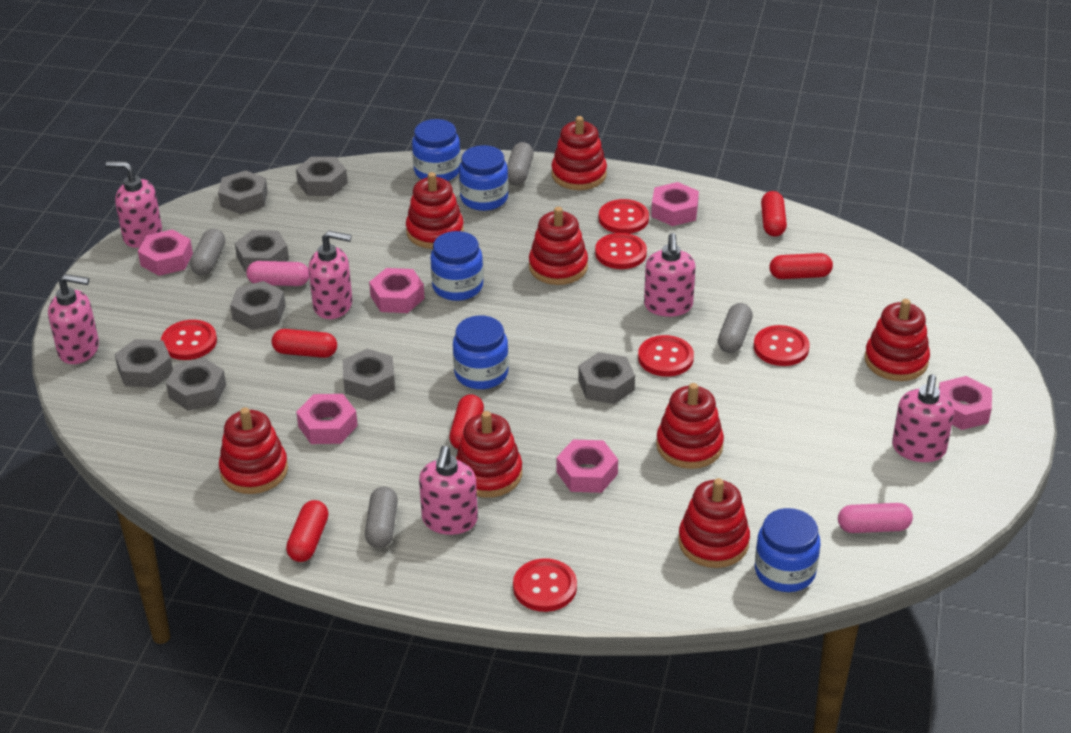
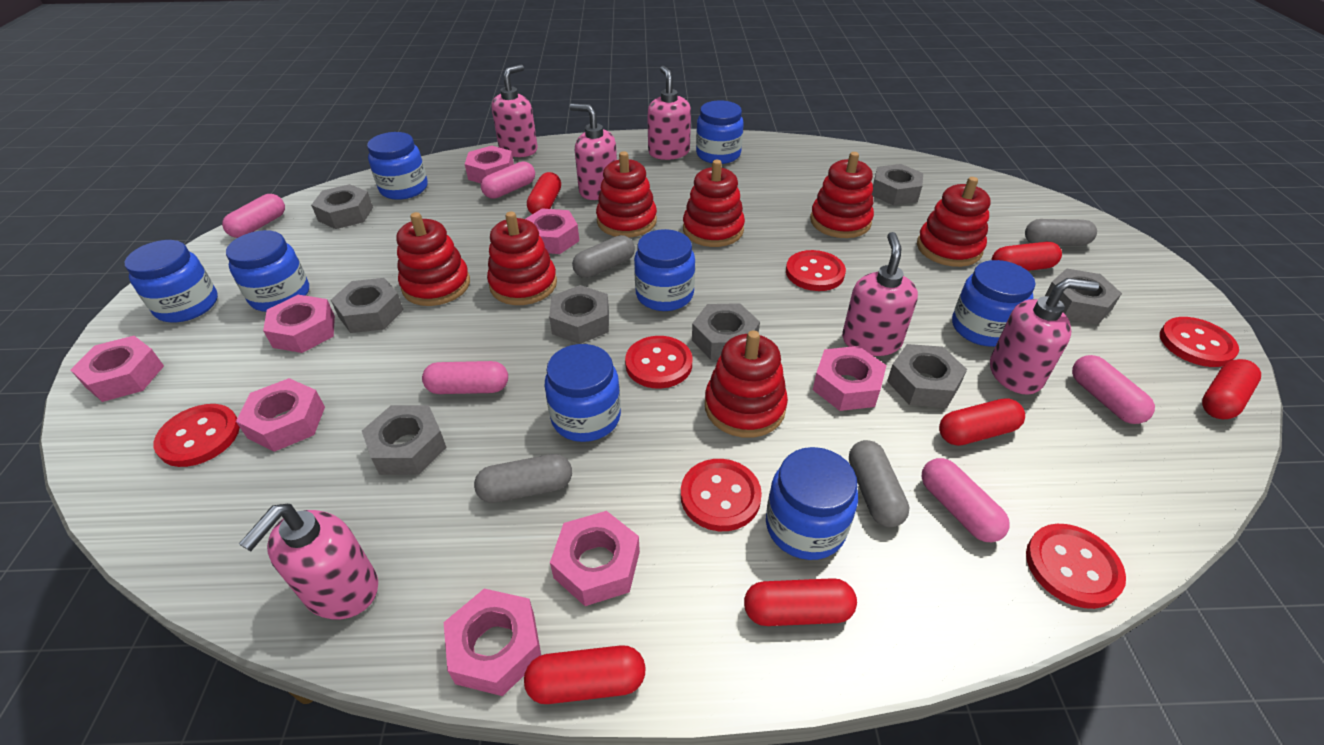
blue jar: [412,119,461,181] [430,231,483,301] [453,315,509,389] [459,145,508,211] [755,508,820,592] = 5 -> [125,240,218,322] [226,230,309,312] [367,132,428,200] [545,344,621,442] [634,229,695,311] [696,100,744,164] [766,447,858,560] [952,260,1036,347] = 8
pink capsule: [246,261,309,286] [838,503,913,533] = 2 -> [222,194,285,238] [422,361,508,394] [481,161,535,199] [922,458,1009,542] [1072,355,1155,424] = 5
pink nut: [138,230,193,276] [296,394,358,444] [369,268,425,313] [557,439,618,493] [651,182,699,226] [939,376,992,430] = 6 -> [71,336,164,402] [236,378,325,452] [263,295,335,353] [444,588,541,696] [465,146,514,183] [526,209,579,254] [550,511,640,606] [813,346,887,411] = 8
red capsule: [272,329,337,358] [286,500,328,562] [449,394,484,449] [761,191,787,237] [769,253,833,279] = 5 -> [524,645,646,704] [527,172,561,214] [744,578,857,626] [939,398,1025,446] [992,242,1062,271] [1202,359,1261,419] = 6
red stacking toy: [219,408,288,494] [406,172,464,249] [456,411,522,498] [529,207,588,285] [551,116,607,190] [656,383,724,469] [678,478,750,568] [865,299,930,381] = 8 -> [396,212,470,306] [487,211,557,305] [596,151,657,238] [683,160,745,247] [705,330,788,438] [810,152,874,238] [917,177,991,267] = 7

